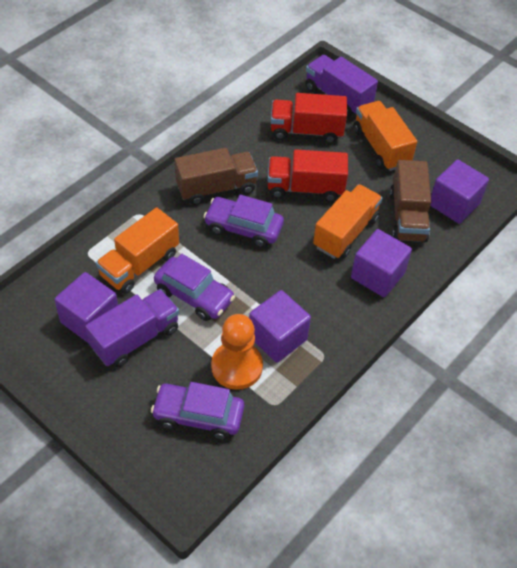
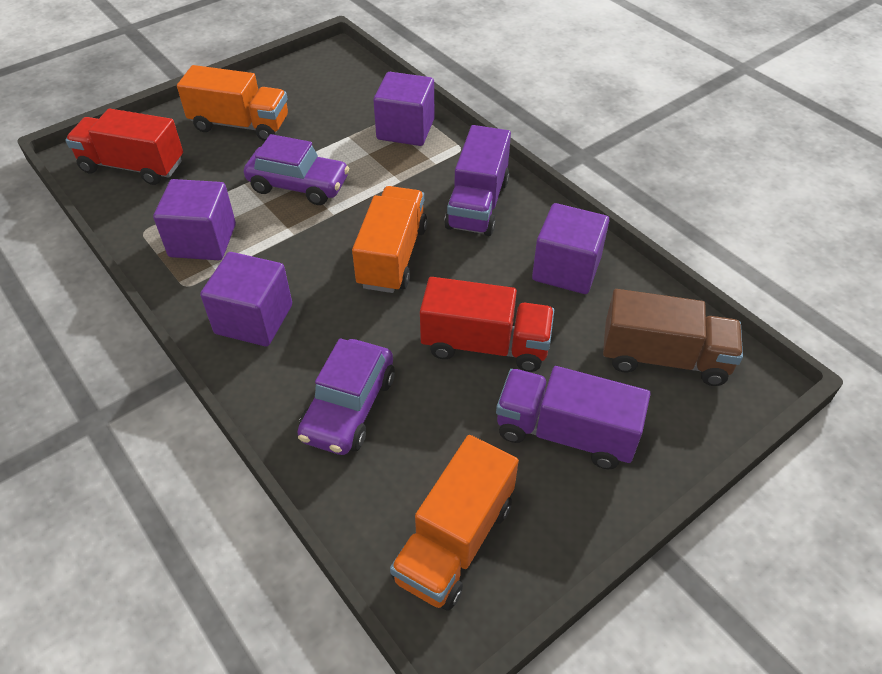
brown truck: [175,148,258,205] [390,160,431,242] = 2 -> [603,289,743,386] = 1
orange pawn: [211,314,263,390] = 1 -> none = 0
purple car: [151,382,244,440] [154,254,235,321] [203,195,284,248] = 3 -> [244,134,349,205] [297,338,395,455] = 2

